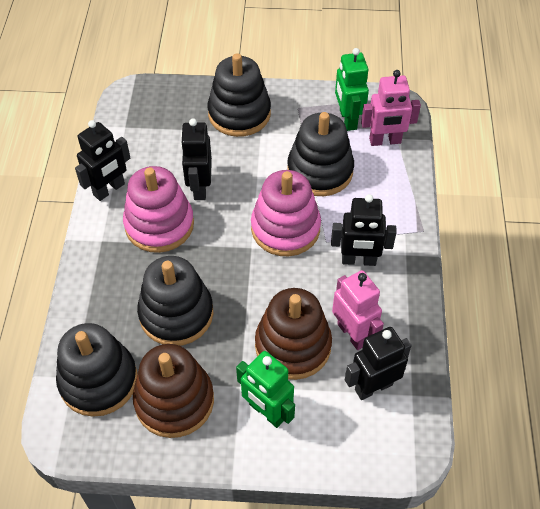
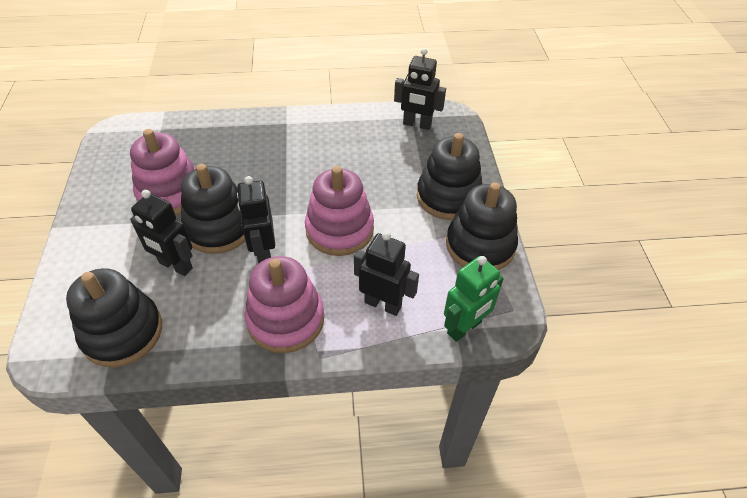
brown stacking toy: [133,344,214,438] [255,288,332,380] = 2 -> none = 0
green robot: [236,351,295,428] [335,48,369,131] = 2 -> [444,256,504,342] = 1
pink robot: [332,270,384,350] [361,70,421,146] = 2 -> none = 0
pink stacking toy: [123,166,194,253] [251,170,321,256] = 2 -> [130,129,196,215] [245,256,324,353] [305,166,374,256] = 3

